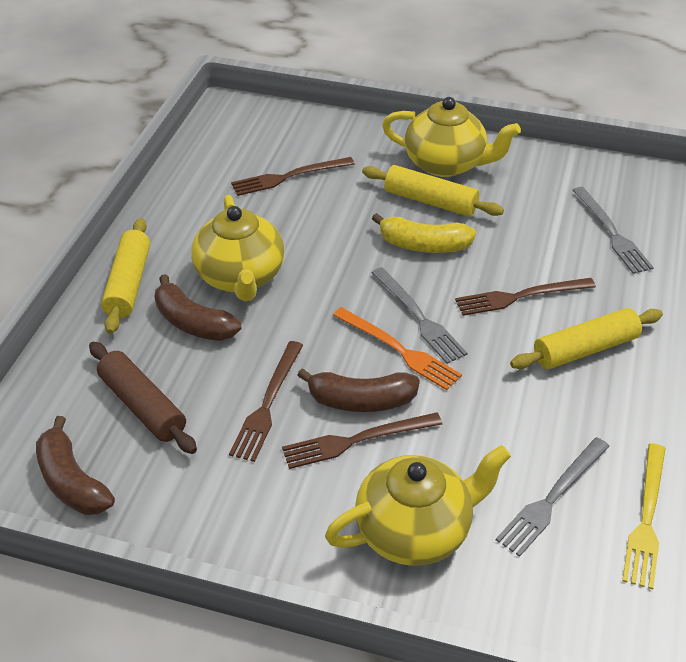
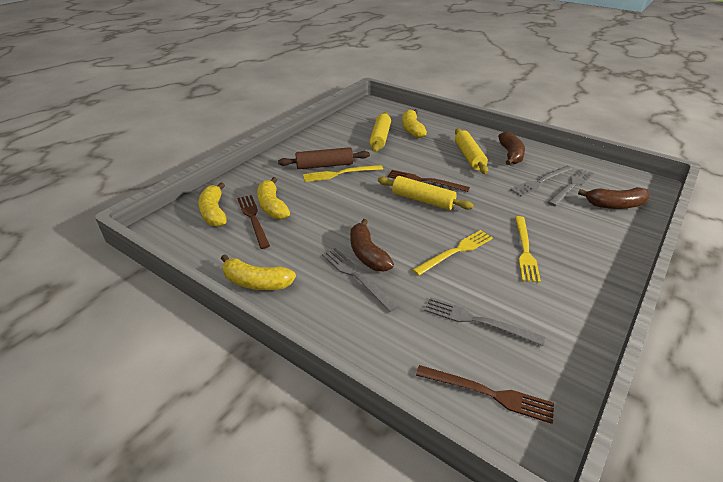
brown fork: [229,341,303,462] [231,157,355,196] [282,412,442,469] [455,278,596,316] = 4 -> [237,195,270,249] [387,170,470,192] [416,365,554,424] = 3
grey fork: [371,267,467,364] [496,437,609,557] [573,187,654,274] = 3 -> [322,248,399,312] [424,297,545,346] [510,166,573,197] [548,169,594,206] = 4
orange fork: [333,307,462,390] = 1 -> none = 0
yellow banana: [372,213,476,253] = 1 -> [199,182,227,227] [221,254,296,290] [257,177,290,219] [402,109,427,138] = 4
yellow fork: [622,443,666,589] = 1 -> [303,165,383,182] [412,230,493,276] [515,216,541,283] = 3
yellow teapot: [191,195,285,301] [325,445,511,566] [382,97,521,177] = 3 -> none = 0

